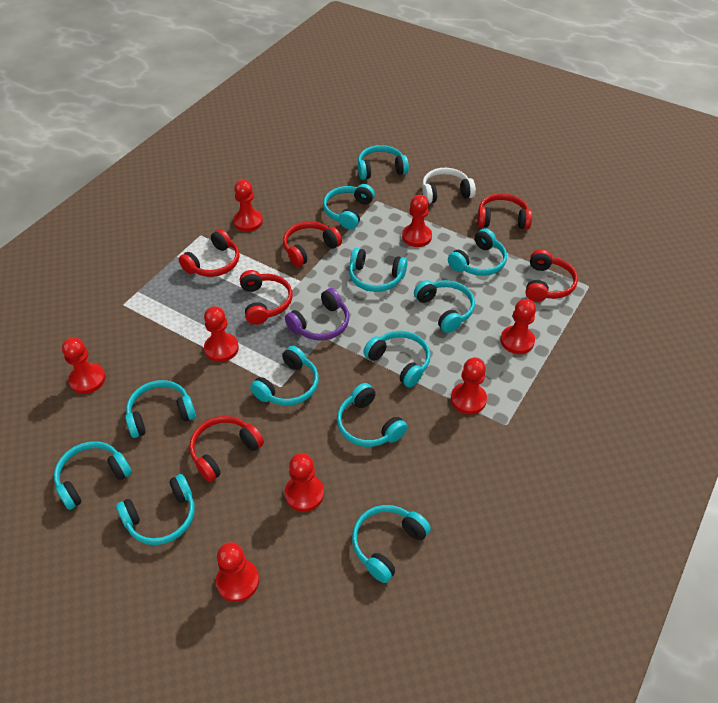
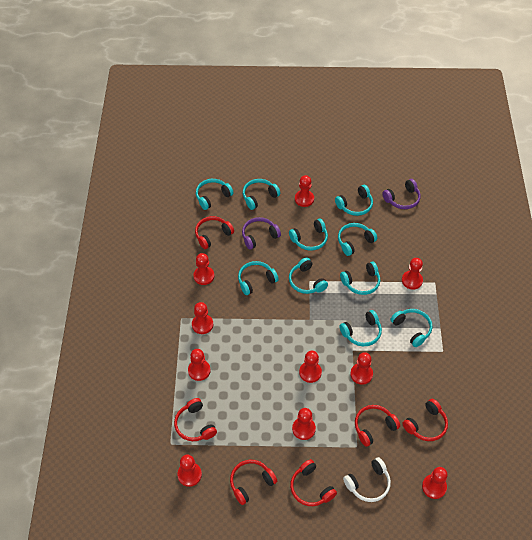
purple headphones: [285,288,349,341] = 1 -> [242,217,281,250] [382,179,421,209] = 2
red pawn: [62,338,106,394] [204,306,239,362] [216,542,259,602] [233,180,263,232] [285,453,324,512] [402,195,432,247] [451,358,487,414] [500,299,536,354] = 8 -> [177,454,202,487] [188,349,211,381] [192,302,213,334] [193,253,214,285] [292,408,316,440] [295,175,314,207] [299,351,322,383] [350,352,373,385] [402,258,423,290] [422,467,448,499] = 10
turquoise headphones: [54,442,132,510] [116,474,195,545] [125,380,196,438] [250,346,319,405] [323,184,375,230] [337,383,408,447] [349,248,408,292] [352,505,431,583] [358,145,409,180] [363,331,431,388] [414,280,475,333] [448,228,507,276] = 12 -> [196,179,234,210] [238,261,279,295] [242,179,280,210] [289,219,328,251] [289,257,328,294] [335,185,373,216] [338,223,377,256] [339,310,382,346] [340,261,380,295] [391,309,432,347] = 10

